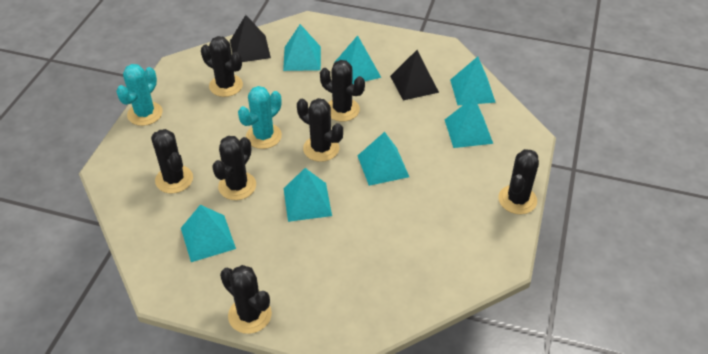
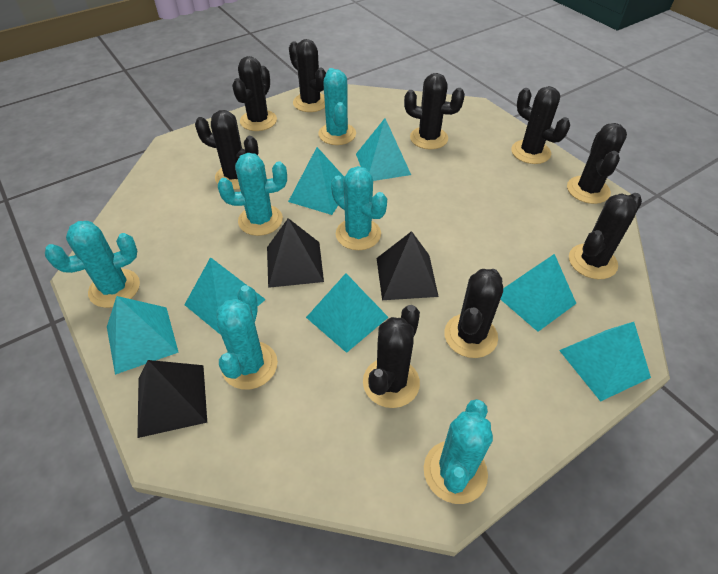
black cactus: [151,129,193,193] [201,36,243,97] [212,136,256,200] [220,265,272,334] [297,98,343,162] [320,60,365,122] [498,149,539,214] = 7 -> [195,110,259,190] [232,56,277,131] [289,39,326,112] [363,305,420,408] [404,73,465,149] [444,269,503,358] [511,86,570,164] [567,123,627,204] [569,193,642,279] = 9
black pyramid: [230,15,271,62] [390,50,439,101] = 2 -> [137,360,207,438] [267,218,324,288] [376,231,439,300] = 3
turquoise cactus: [116,64,163,126] [238,86,282,149] = 2 -> [45,221,140,308] [216,285,278,390] [218,153,287,236] [318,68,356,145] [331,166,387,250] [424,399,493,504] = 6

